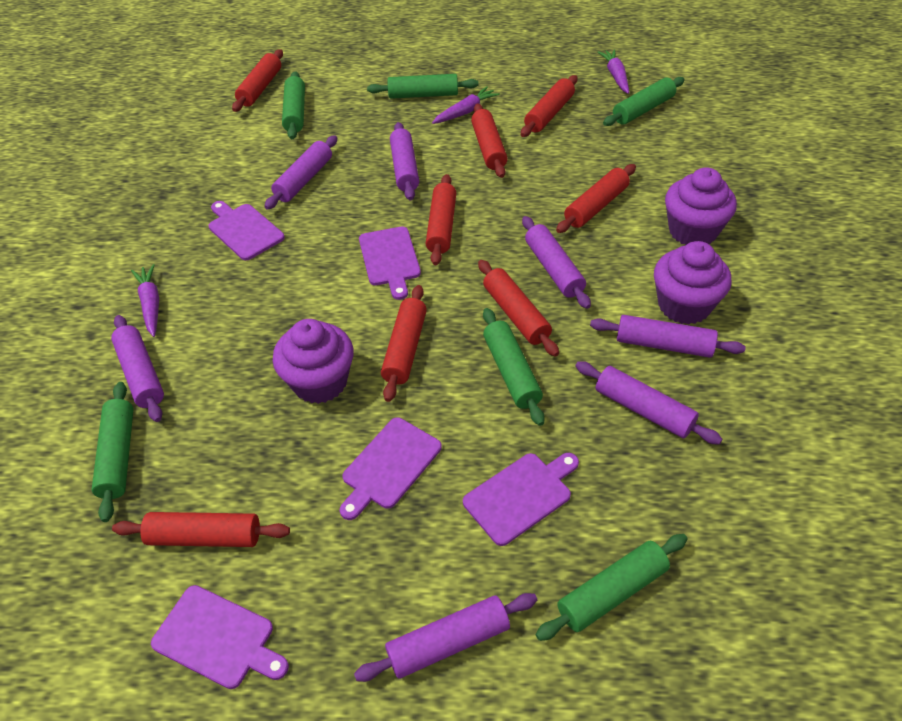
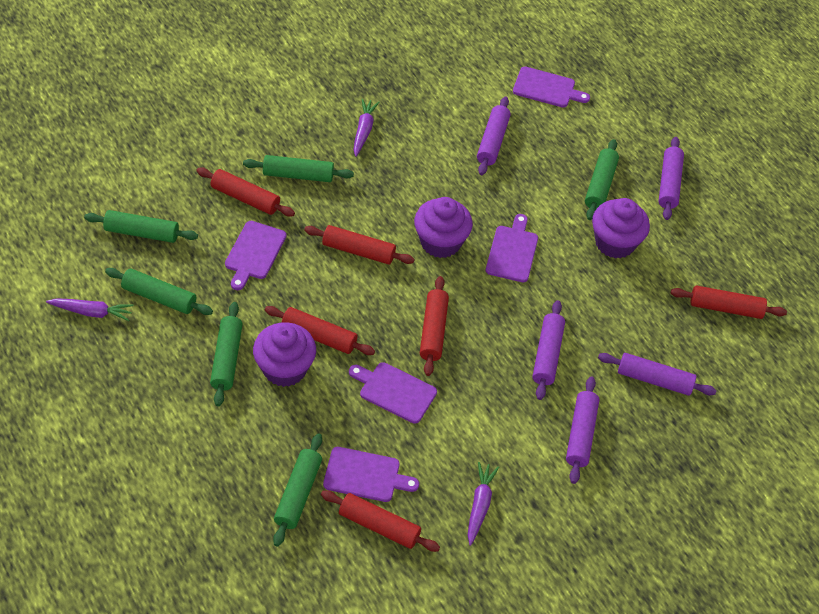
purple rolling pin: [111,315,164,422] [264,135,337,210] [354,593,537,682] [390,122,419,200] [522,216,591,309] [575,361,722,445] [590,315,746,358] = 7 -> [477,96,511,175] [532,300,565,400] [566,376,599,484] [598,353,717,396] [658,137,684,220] = 5
red rolling pin: [112,512,290,547] [232,49,283,112] [381,285,427,402] [426,174,456,265] [471,104,508,178] [478,260,559,357] [521,75,578,137] [556,164,636,233] = 8 -> [196,167,295,217] [265,306,375,355] [304,225,415,265] [321,490,440,552] [420,276,449,376] [671,285,787,319] = 6

